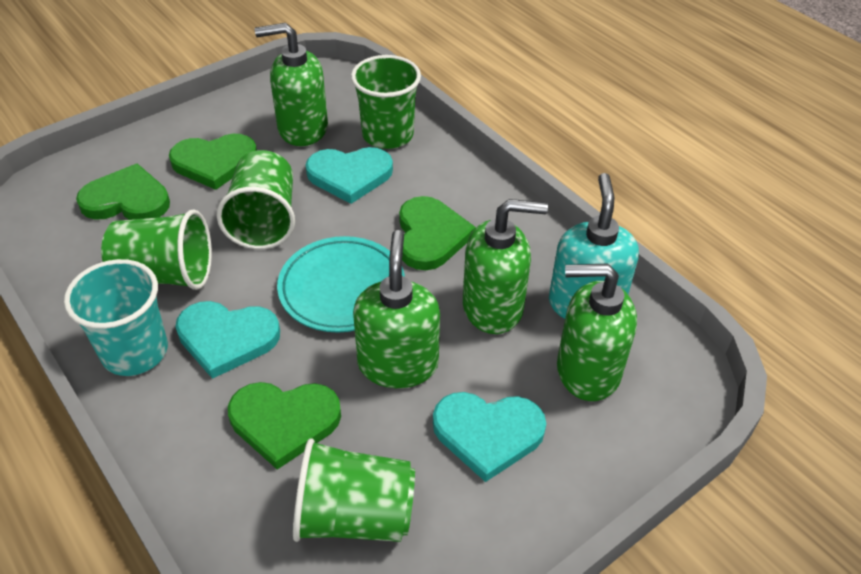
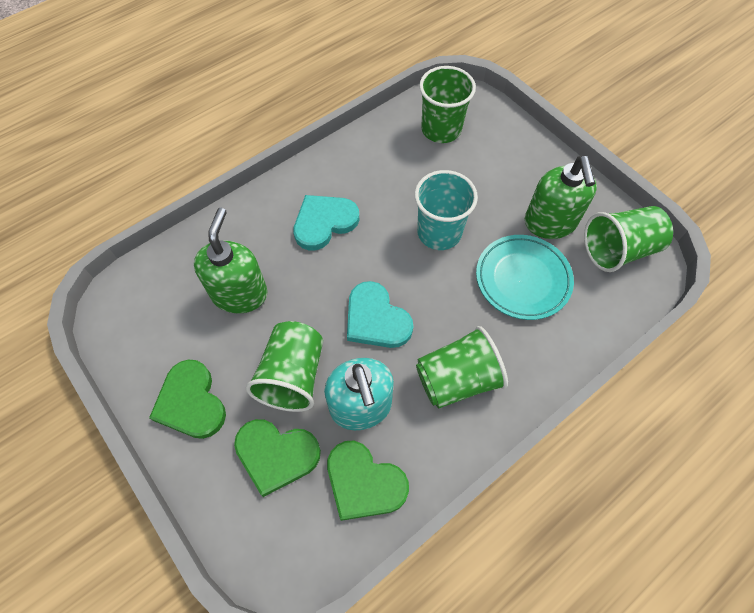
green heart: [76,163,170,220] [169,134,257,190] [228,382,341,470] [399,196,476,270] = 4 -> [149,360,226,439] [234,419,321,497] [327,441,409,521] = 3
green soap dispenser: [255,23,328,146] [353,230,440,388] [463,199,548,334] [557,264,637,401] = 4 -> [194,208,267,314] [525,156,597,239] = 2
turquoise heart: [175,301,280,379] [305,147,393,204] [433,392,546,482] = 3 -> [293,195,360,250] [347,281,413,348] = 2

